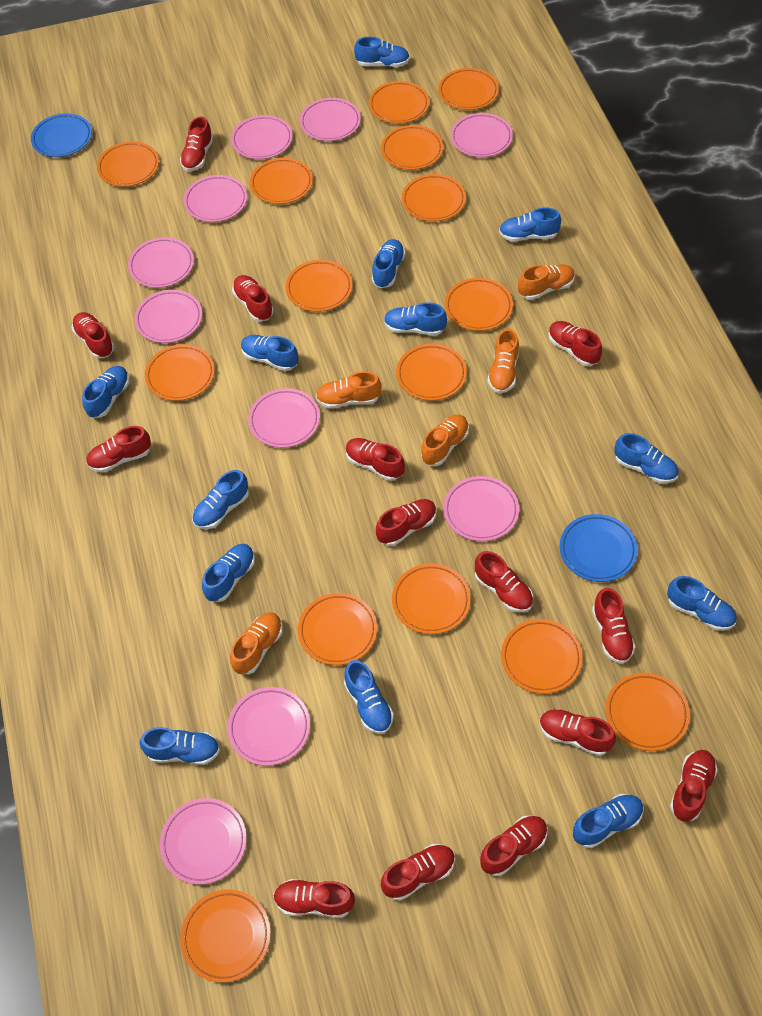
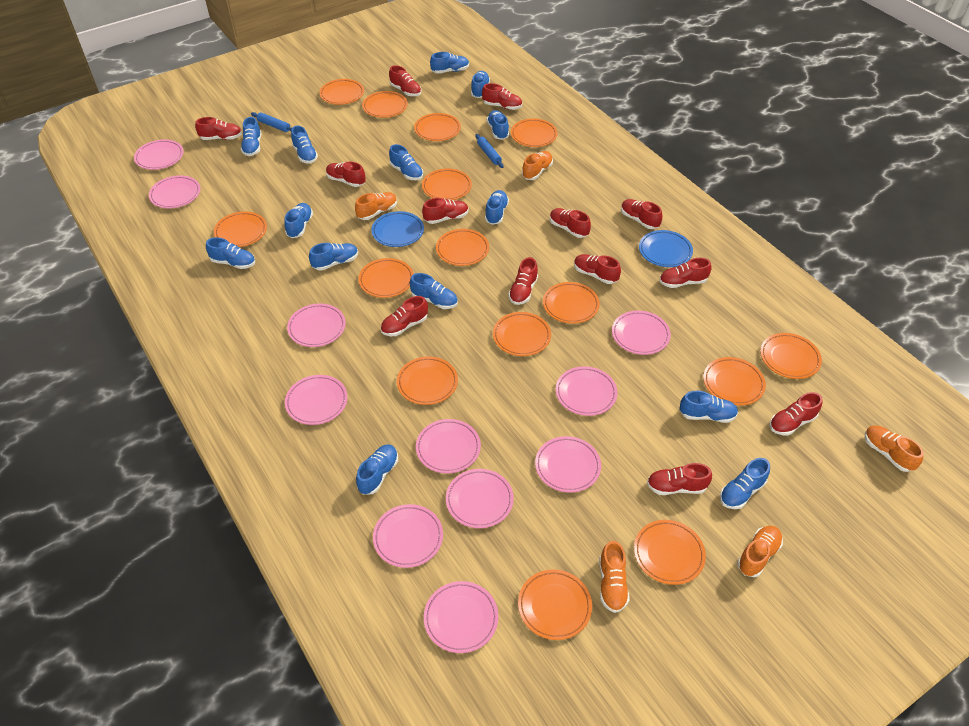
blue rolling pin: none = 0 -> [251,112,292,132] [475,134,504,168] = 2
blue shoe: [82,366,130,418] [140,727,220,765] [192,470,249,529] [202,544,255,602] [241,335,298,371] [344,660,394,734] [354,37,410,67] [372,239,405,288] [384,302,447,335] [499,208,561,241] [573,794,644,848] [614,433,679,484] [667,576,737,631] = 13 -> [206,237,255,269] [241,117,261,156] [284,203,313,238] [291,125,318,164] [309,243,358,271] [356,444,398,494] [389,144,423,180] [410,273,458,309] [430,52,469,74] [471,71,490,98] [485,190,509,225] [487,110,509,140] [679,391,738,423] [720,458,770,509] = 14
pink plate: [128,237,194,288] [134,290,202,343] [160,798,247,884] [184,175,247,222] [228,687,310,766] [231,115,293,159] [248,388,320,448] [300,98,361,141] [444,476,519,541] [451,113,513,157] = 10 -> [134,139,184,170] [149,175,200,208] [285,375,348,425] [287,304,346,347] [373,504,443,568] [416,419,481,473] [424,581,499,653] [446,469,514,528] [535,436,601,493] [556,366,618,416] [612,311,671,355] = 11
red shoe: [72,312,114,358] [86,426,151,473] [180,117,213,171] [232,275,274,321] [273,879,355,918] [346,438,405,481] [376,499,437,546] [381,844,455,901] [475,551,533,612] [480,816,548,876] [540,709,616,756] [548,321,602,366] [592,588,636,664] [670,750,718,822] = 14 -> [195,117,242,140] [326,162,366,187] [381,296,428,336] [389,65,421,96] [422,198,469,224] [482,83,522,110] [508,257,538,305] [550,208,591,238] [574,254,621,284] [621,199,662,229] [647,463,712,495] [659,258,712,288] [769,392,822,436] = 13

